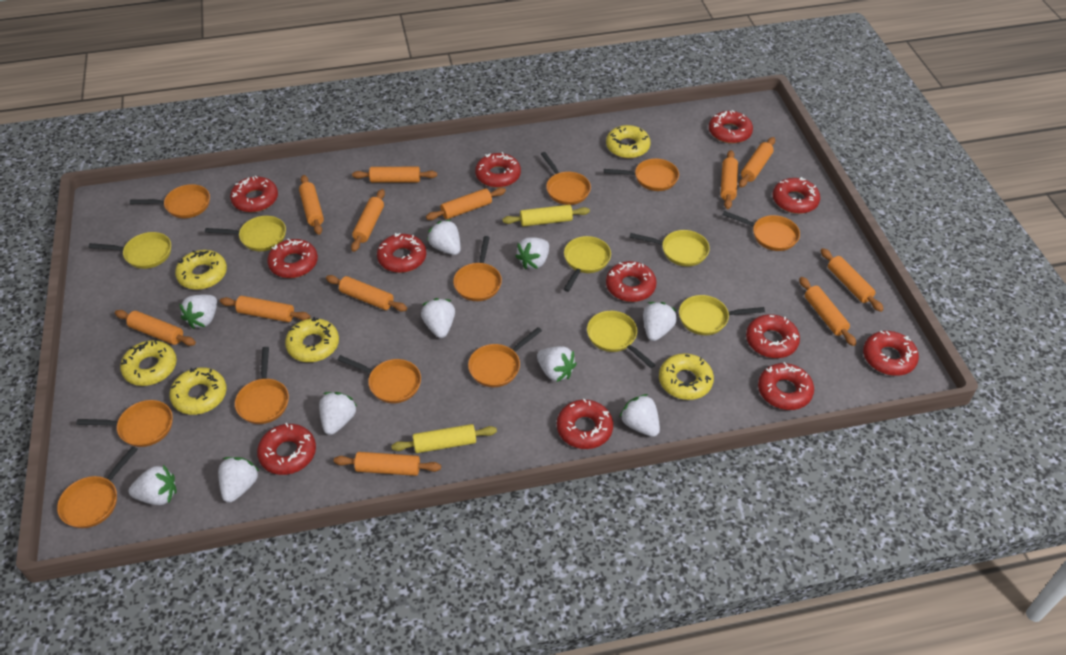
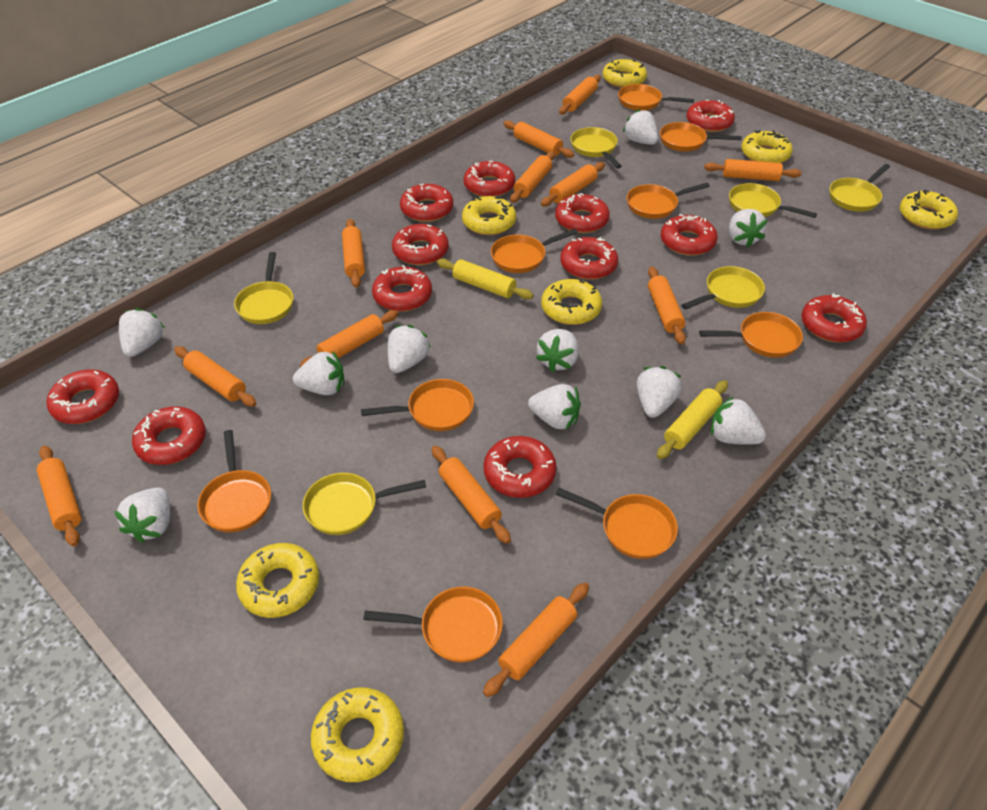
orange pan: [57,446,138,528] [76,400,173,447] [130,184,210,218] [235,347,289,424] [338,355,421,403] [453,236,502,301] [468,327,542,387] [541,152,591,205] [604,158,679,191] [722,211,800,251] = 10 -> [197,430,271,532] [361,379,474,431] [363,587,503,663] [491,229,578,273] [556,488,678,559] [618,84,694,111] [627,183,710,219] [660,122,742,152] [699,312,803,358] = 9
yellow donut: [120,340,177,386] [170,367,227,415] [175,250,227,290] [285,317,339,362] [606,125,650,159] [659,353,714,400] = 6 -> [236,543,319,618] [311,687,404,782] [462,195,516,235] [541,279,602,325] [603,59,647,88] [741,130,793,163] [900,190,958,230] = 7

